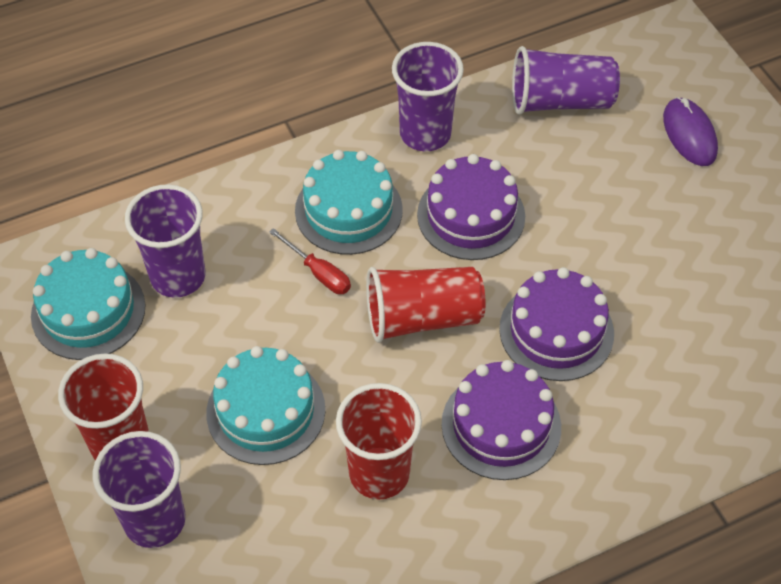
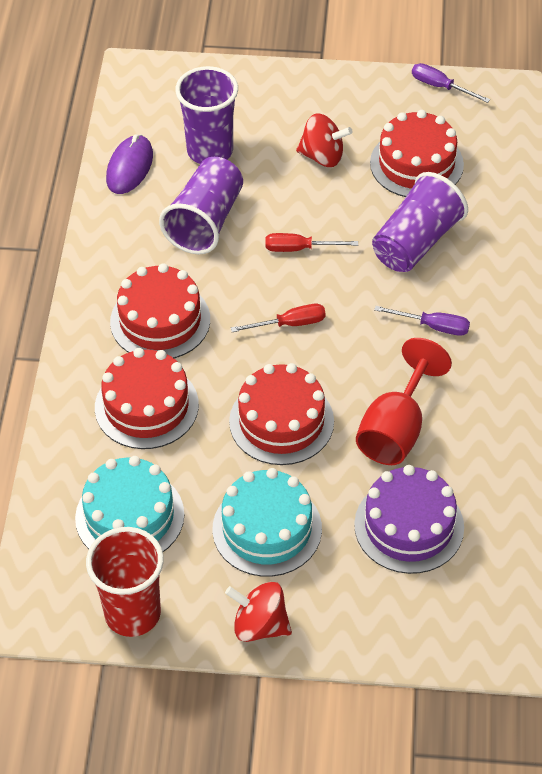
purple cake: [417,154,525,260] [442,360,561,480] [499,267,614,381] = 3 -> [354,465,464,574] = 1
purple cup: [93,431,186,548] [125,184,206,298] [392,42,464,151] [512,46,620,115] = 4 -> [159,157,243,254] [175,66,238,164] [372,172,468,272] = 3
purple screwdriver: none = 0 -> [374,306,470,336] [412,63,490,103] = 2
red cake: none = 0 -> [95,348,199,449] [110,263,210,359] [229,363,334,465] [370,110,464,197] = 4
red cup: [58,353,149,460] [336,383,422,499] [366,267,486,343] = 3 -> [86,527,164,637] = 1
red goblet: none = 0 -> [356,338,452,465] = 1
red screwdriver: [269,228,351,294] = 1 -> [231,304,326,332] [265,233,358,252] = 2
red spinning top: none = 0 -> [225,582,292,642] [296,114,353,167] = 2
turquoise cake: [31,248,145,360] [206,346,325,465] [295,150,403,255] = 3 -> [75,456,184,552] [212,468,322,577] = 2

